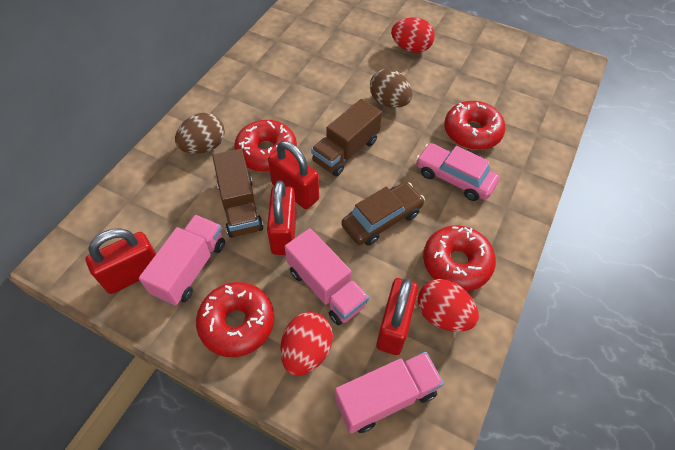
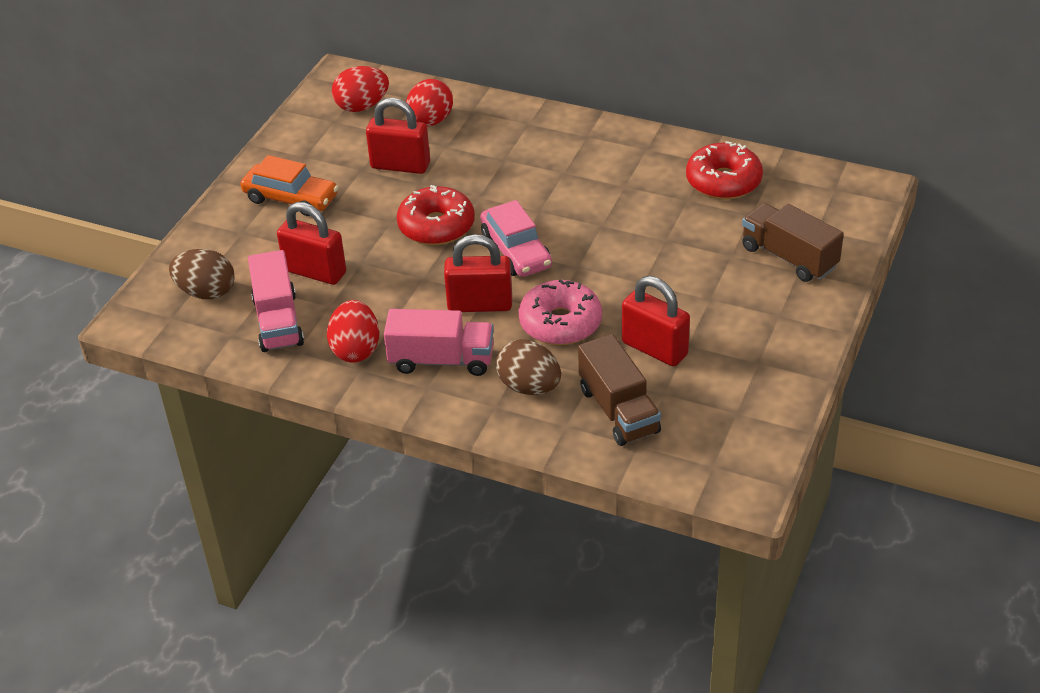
brown car: [341,182,425,246] = 1 -> none = 0
orange car: none = 0 -> [240,155,339,216] = 1
pink donut: none = 0 -> [518,279,602,345] = 1
pink truck: [139,215,225,306] [285,228,369,325] [335,352,444,433] = 3 -> [248,250,304,352] [384,309,494,376] = 2
red donut: [196,282,274,357] [234,120,297,172] [423,225,496,291] [444,101,505,150] = 4 -> [397,185,475,245] [686,141,763,199] = 2

